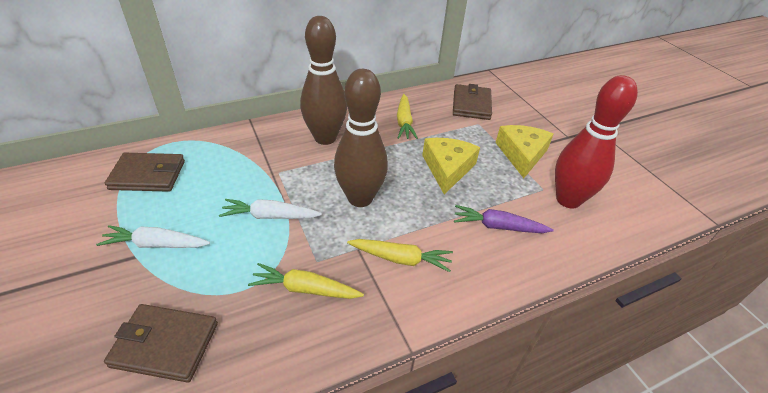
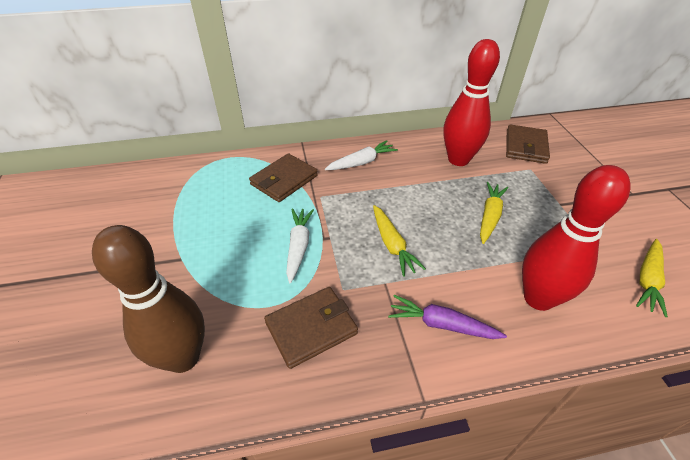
brown bowling pin: [300,16,347,145] [334,69,388,207] = 2 -> [92,225,205,373] = 1
red bowling pin: [555,75,638,209] = 1 -> [443,39,500,166] [522,165,631,311] = 2
yellow cheese: [422,138,480,194] [496,125,554,178] = 2 -> none = 0

